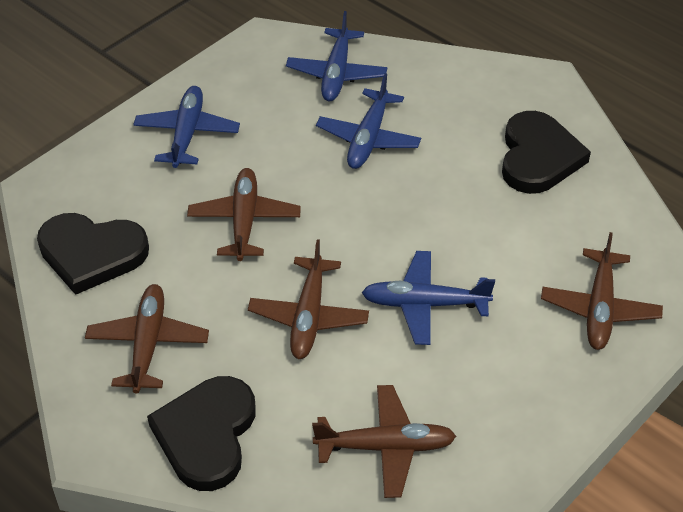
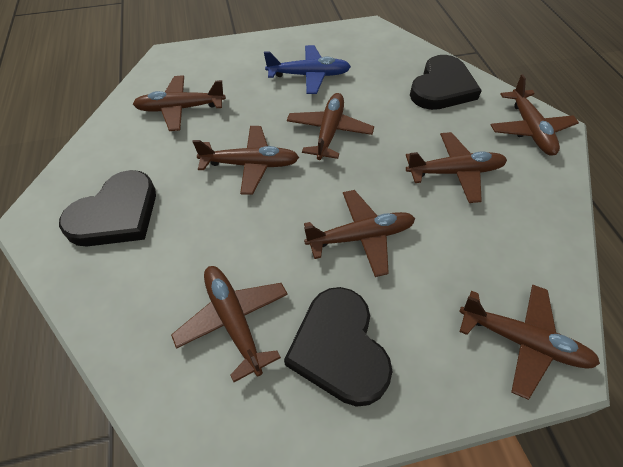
blue plane: [133,86,240,168] [286,11,387,101] [316,73,421,169] [362,251,495,345] = 4 -> [264,45,351,94] = 1
brown plane: [85,284,209,393] [187,168,301,261] [248,239,369,359] [312,385,456,498] [541,232,663,350] = 5 -> [133,75,226,131] [171,266,288,382] [192,126,299,195] [287,93,374,160] [304,190,415,277] [406,132,507,203] [459,285,600,400] [491,74,579,155] = 8

